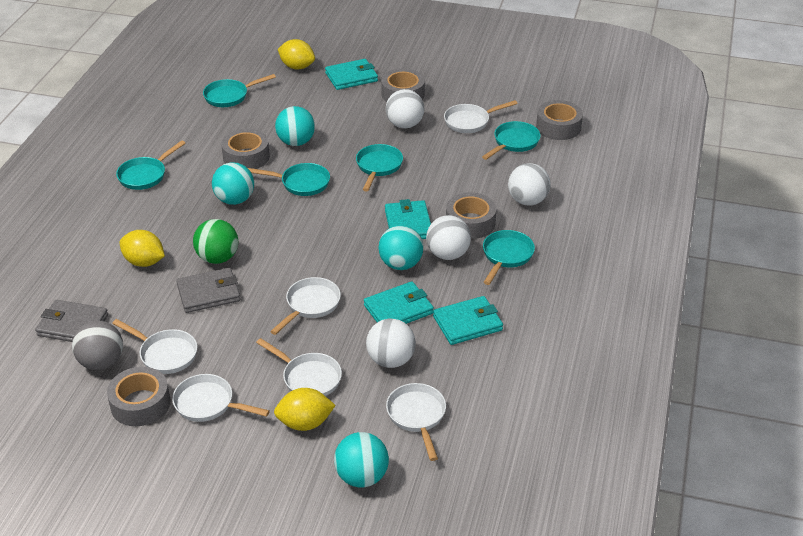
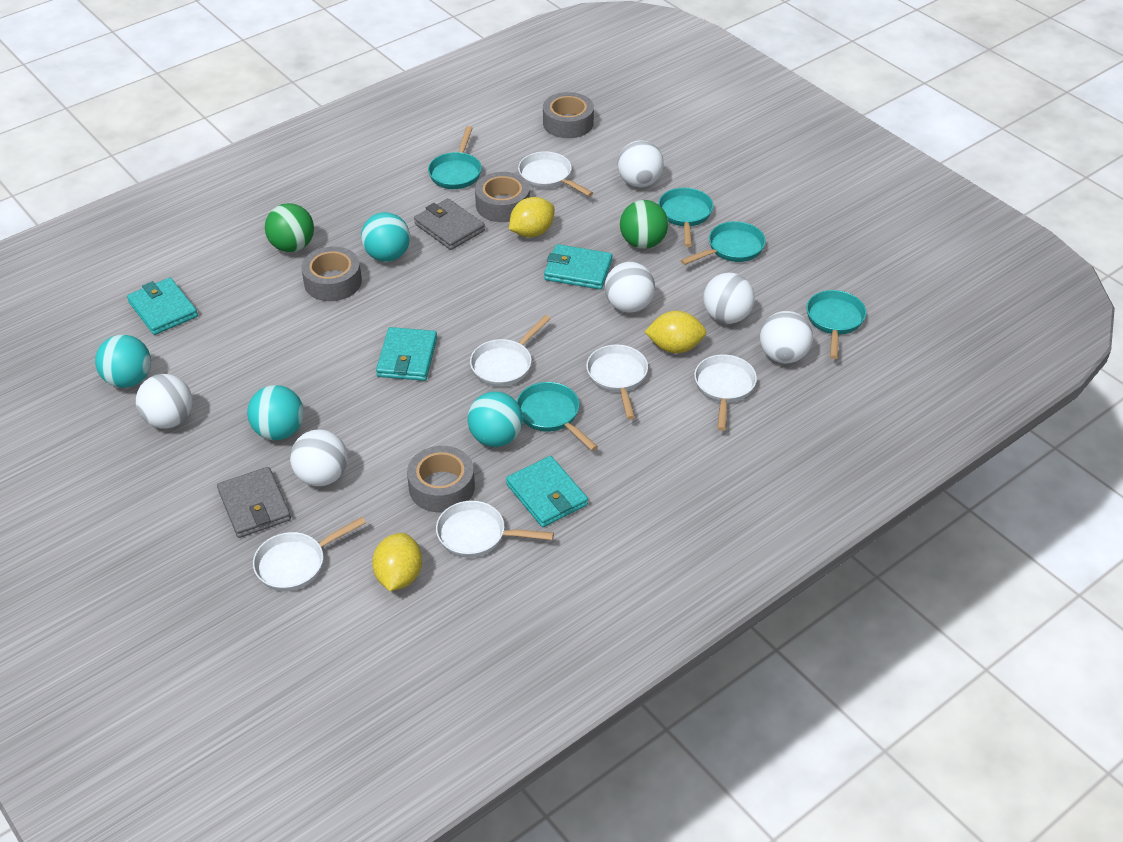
green ball: [193,219,238,264] = 1 -> [265,203,314,252] [620,200,668,249] = 2
grey ball: [72,321,123,370] = 1 -> none = 0
grey tape: [107,367,170,426] [221,129,270,169] [381,69,425,102] [446,192,497,239] [536,100,583,140] = 5 -> [301,246,362,301] [407,446,475,512] [475,172,530,222] [543,92,594,138] = 4
turquoise pan: [116,140,186,190] [203,74,276,107] [248,163,330,196] [356,144,403,192] [482,121,541,160] [483,230,535,285] = 6 -> [428,126,482,189] [516,382,598,451] [658,188,713,247] [680,221,766,265] [806,290,866,359] = 5
white ball: [366,319,416,368] [386,89,424,128] [426,215,471,260] [508,163,551,206] = 4 -> [136,374,193,429] [290,429,348,486] [605,262,655,313] [618,140,664,187] [703,273,755,324] [760,311,813,363] = 6

